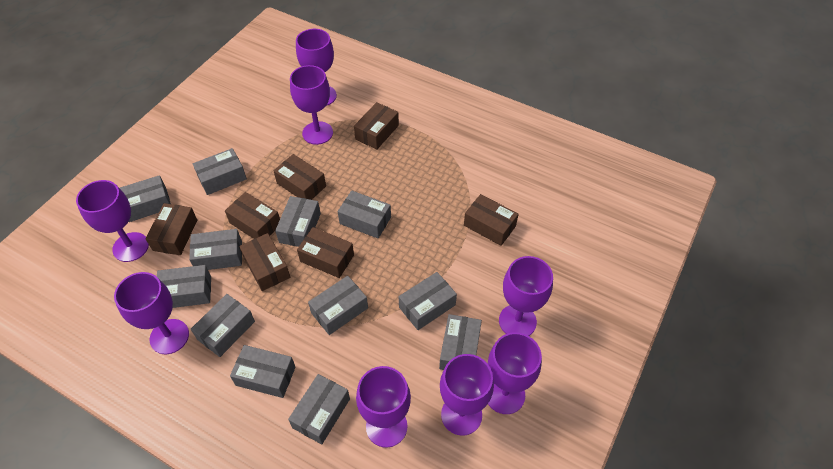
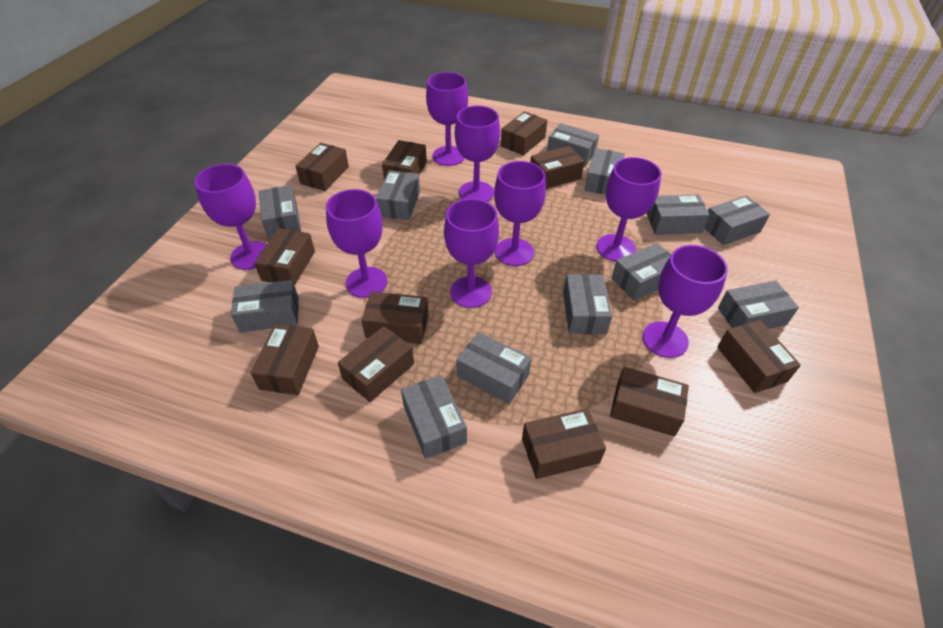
brown box: [145,203,197,255] [225,192,280,239] [239,233,290,291] [274,154,326,200] [297,227,354,278] [354,102,399,150] [464,194,519,246] = 7 -> [251,324,319,395] [254,228,315,285] [295,143,349,191] [338,326,414,402] [361,292,429,344] [382,140,427,180] [501,111,547,156] [522,408,606,479] [530,146,585,189] [610,367,689,436] [717,320,801,393] = 11

